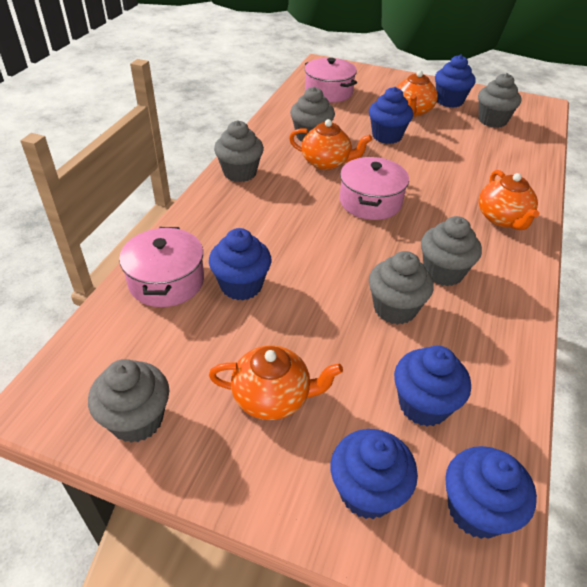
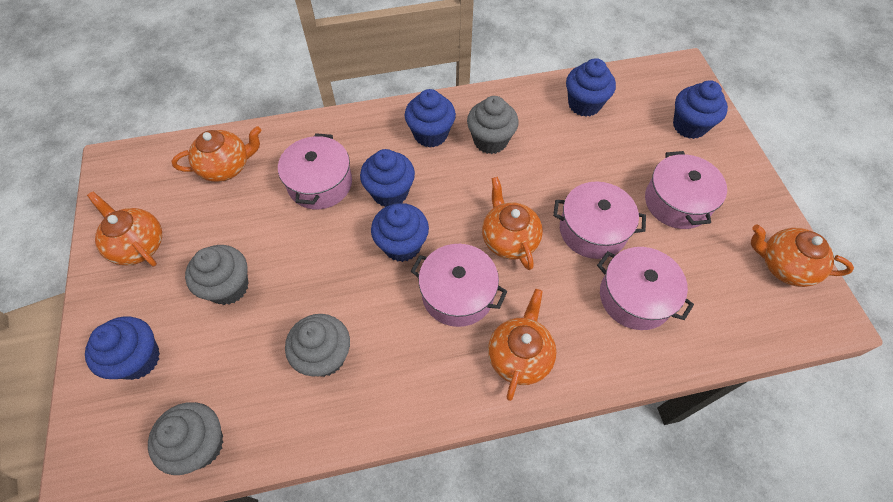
grey cupcake: [88,359,169,443] [214,120,264,182] [290,87,335,141] [369,251,434,325] [421,216,482,286] [478,73,521,128] = 6 -> [148,402,223,475] [185,245,249,305] [285,314,350,377] [467,96,519,154] = 4
orange teapot: [209,345,343,420] [289,119,372,170] [396,71,438,116] [479,170,540,230] = 4 -> [87,192,162,266] [172,126,262,182] [482,177,543,270] [488,289,556,401] [751,225,854,287] = 5
pink pot: [119,227,204,307] [305,58,357,103] [340,157,409,220] = 3 -> [278,133,352,209] [411,244,507,327] [553,182,646,259] [597,247,694,330] [645,151,727,229] = 5

